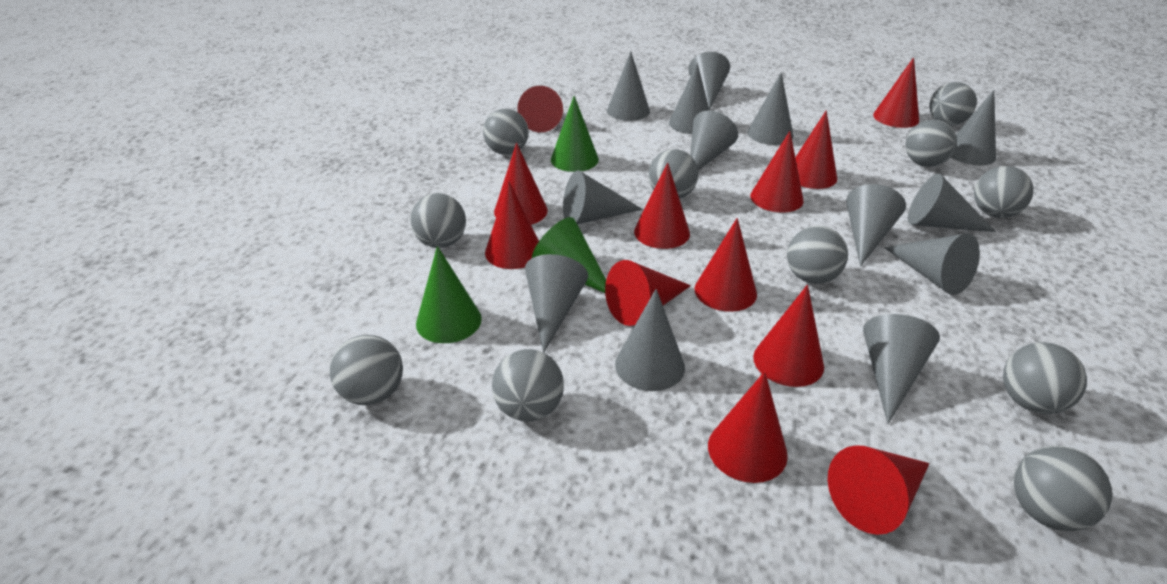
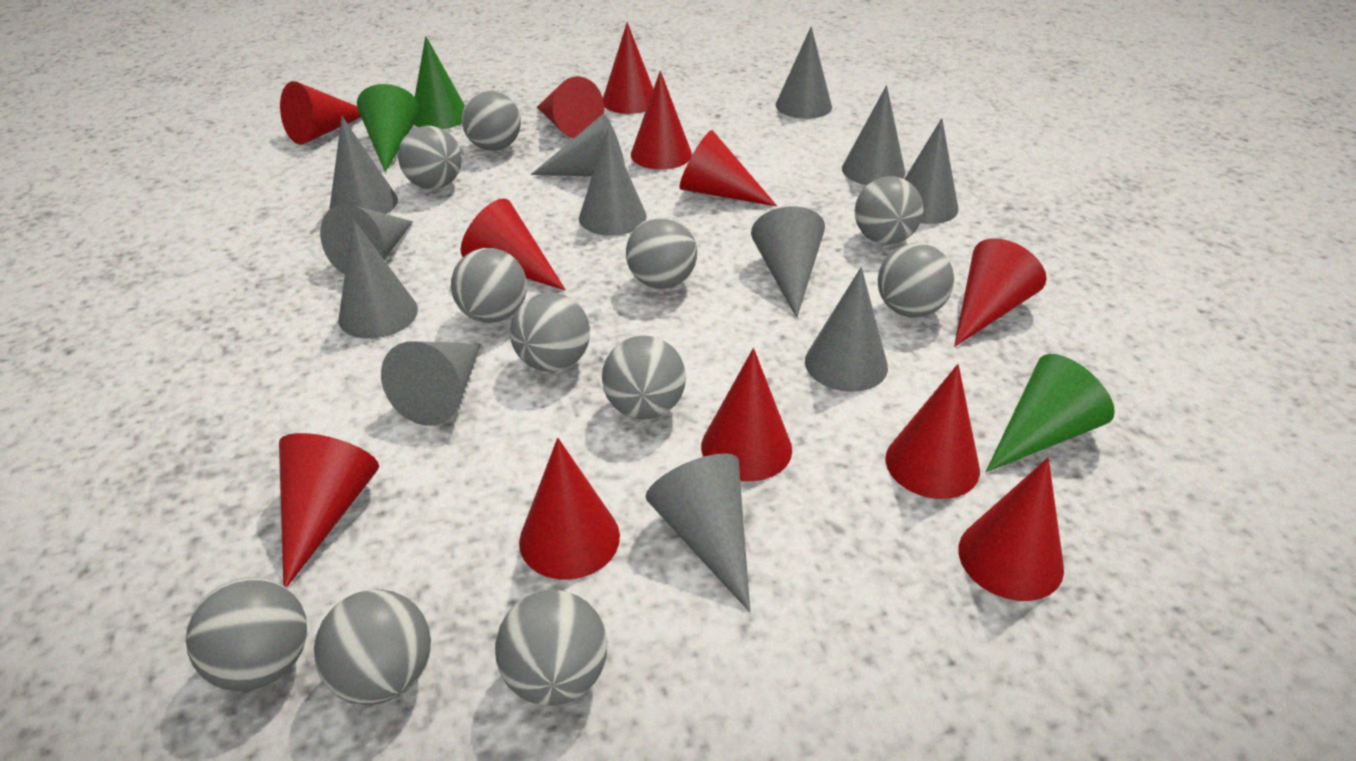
grey cone: [525,254,588,353] [563,170,643,224] [607,52,650,121] [615,289,685,391] [669,63,710,134] [688,52,730,110] [690,110,738,170] [747,72,794,145] [846,184,906,266] [863,314,940,424] [884,233,980,295] [908,174,996,232] [951,90,996,165] = 13 -> [320,204,413,274] [330,116,398,214] [338,220,418,339] [381,341,481,426] [531,114,625,176] [579,129,647,236] [646,453,750,612] [751,206,825,318] [776,26,832,119] [805,267,888,392] [842,85,905,185] [904,118,959,224] = 12

